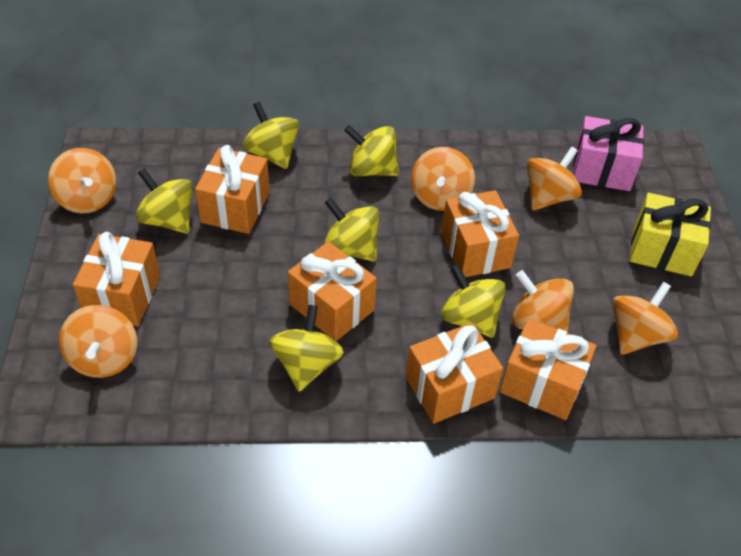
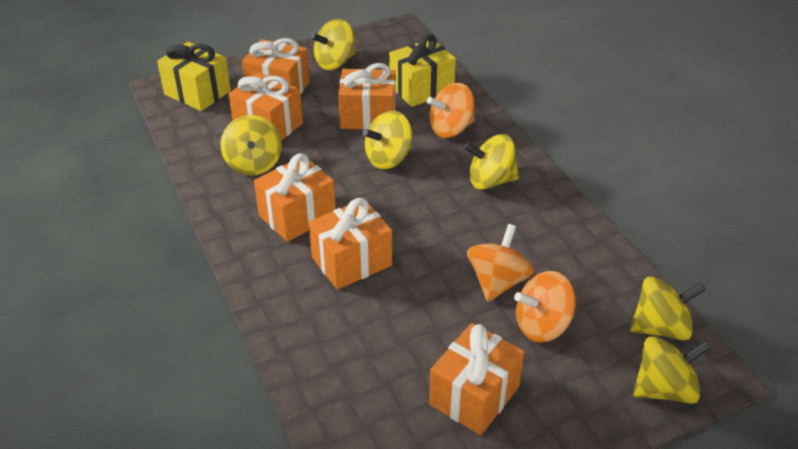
orange spinning top: [48,148,116,213] [59,305,137,378] [411,147,475,211] [512,270,574,333] [527,147,582,210] [612,282,678,355] = 6 -> [427,83,475,138] [467,224,534,302] [514,271,576,342] = 3
pink gift: [573,116,644,191] = 1 -> none = 0
yellow gift: [629,193,711,276] = 1 -> [157,42,231,111] [389,34,456,107] = 2

